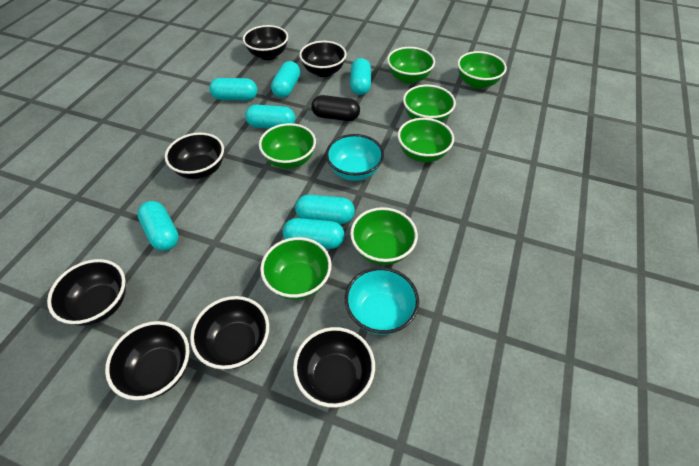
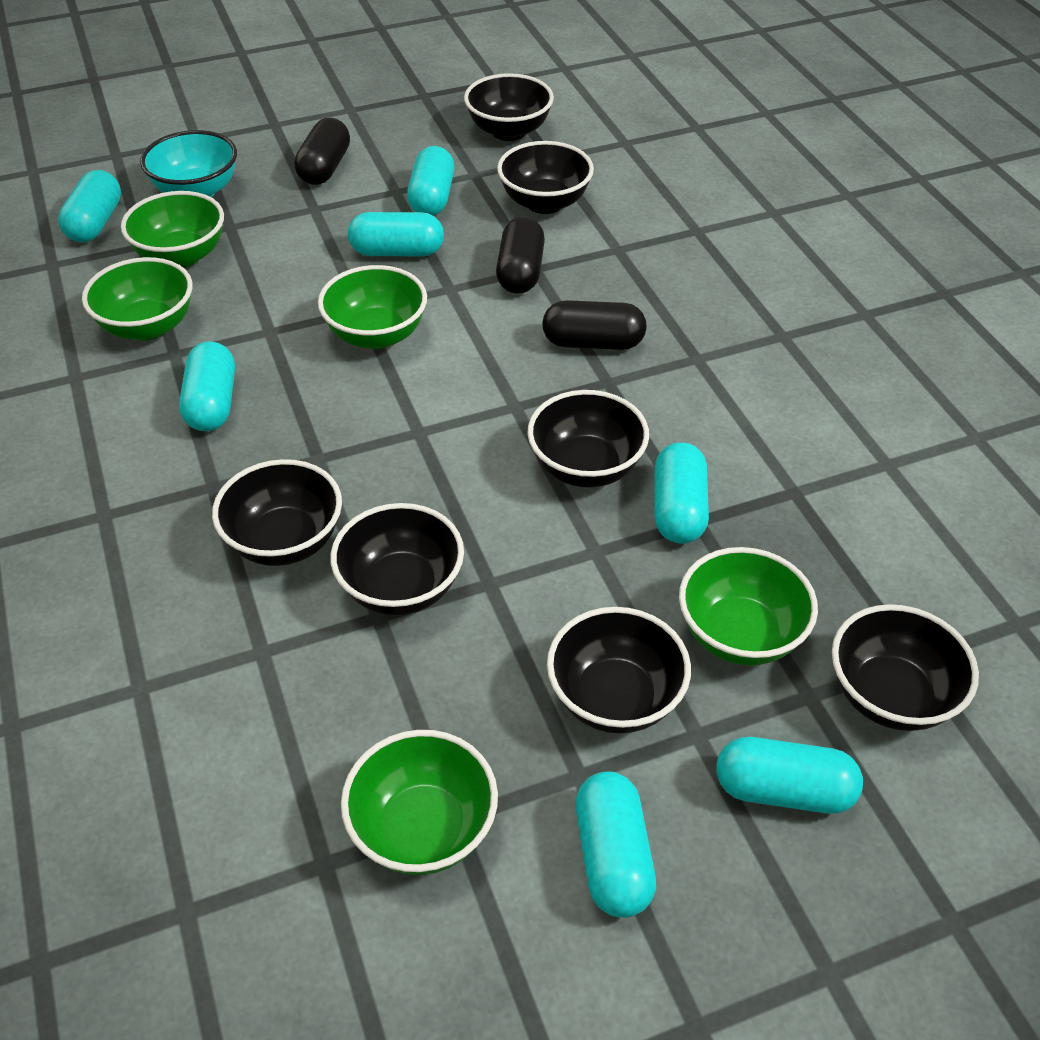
black capsule: [311,95,360,121] = 1 -> [294,118,350,185] [496,216,545,294] [542,300,647,350] = 3
green bowl: [259,123,316,169] [260,237,331,300] [350,207,418,265] [387,47,435,84] [398,118,454,162] [403,85,456,122] [457,51,507,89] = 7 -> [82,257,192,341] [121,191,224,268] [318,265,427,349] [341,730,498,875] [679,547,818,665] = 5
turquoise bowl: [326,134,384,181] [345,267,419,335] = 2 -> [140,130,237,197] = 1

